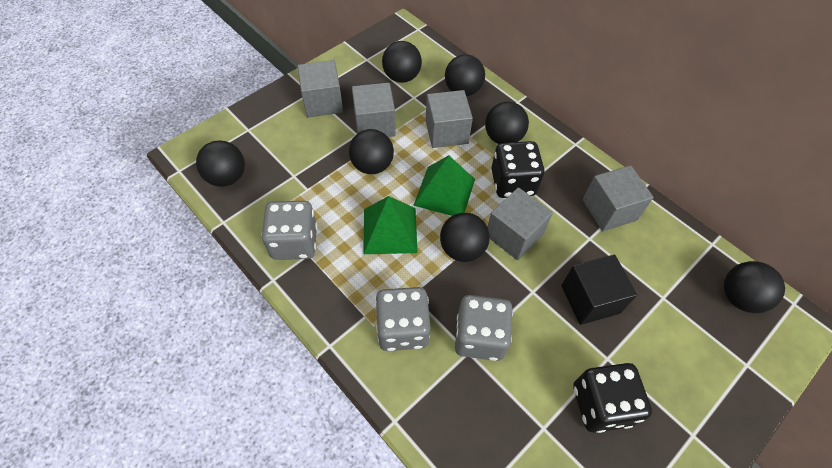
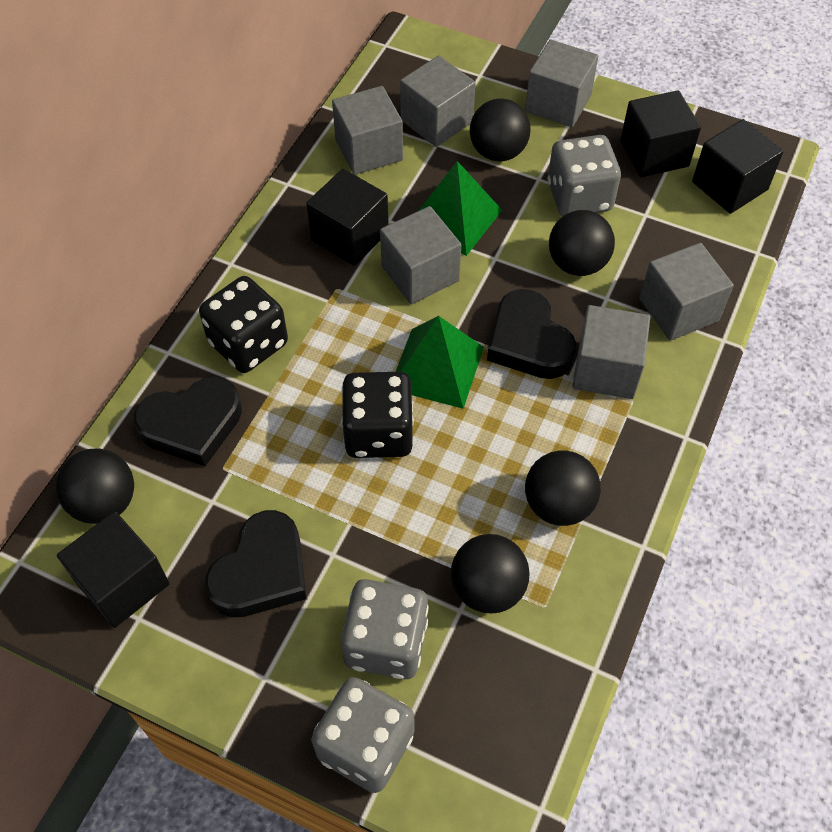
black ball: [196,140,245,187] [349,129,394,174] [382,41,422,83] [440,213,490,262] [445,54,485,96] [485,102,529,144] [724,261,785,313] = 7 -> [56,448,134,524] [451,534,530,614] [470,98,531,161] [525,451,601,526] [549,210,615,276] = 5
black cube: [561,255,637,325] = 1 -> [57,511,170,628] [306,169,389,266] [620,90,701,177] [692,119,784,214] = 4
black heart: none = 0 -> [134,377,242,466] [205,510,306,617] [487,289,576,379] = 3
grey cube: [298,60,343,117] [352,83,396,137] [426,90,473,148] [487,187,553,260] [583,165,654,231] = 5 -> [332,86,403,175] [380,206,461,304] [400,55,476,147] [525,39,598,127] [572,305,650,399] [639,243,734,341] = 6

